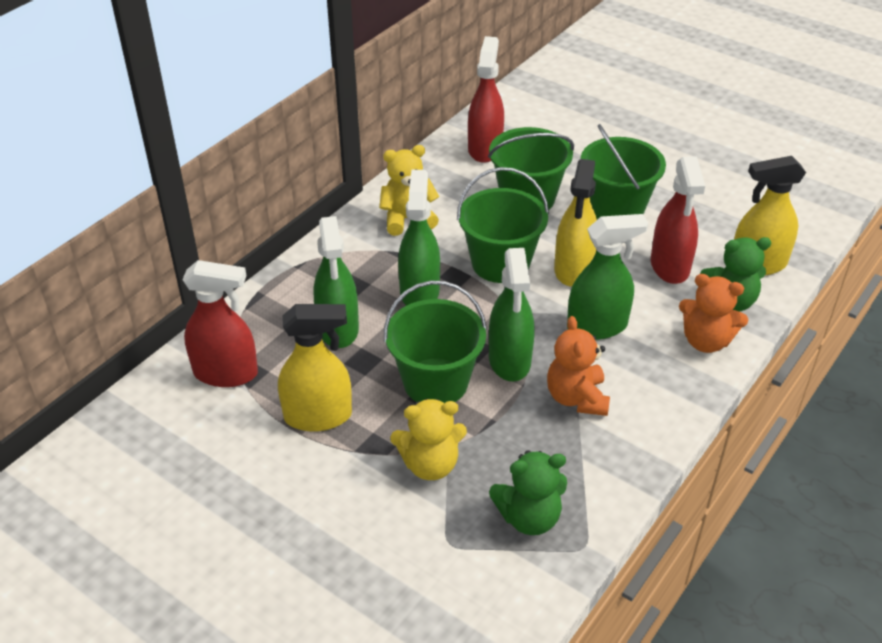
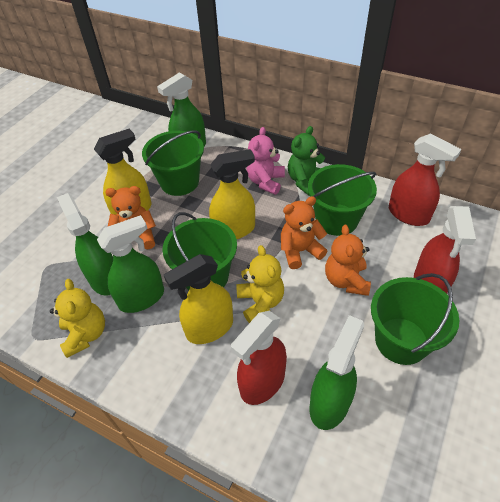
green teddy bear: [489,450,567,535] [700,237,771,312] = 2 -> [288,126,325,196] = 1
orange teddy bear: [547,316,610,416] [679,274,748,353] = 2 -> [105,186,156,249] [281,196,327,269] [325,225,371,296] = 3
pink teddy bear: none = 0 -> [246,127,285,195] = 1

